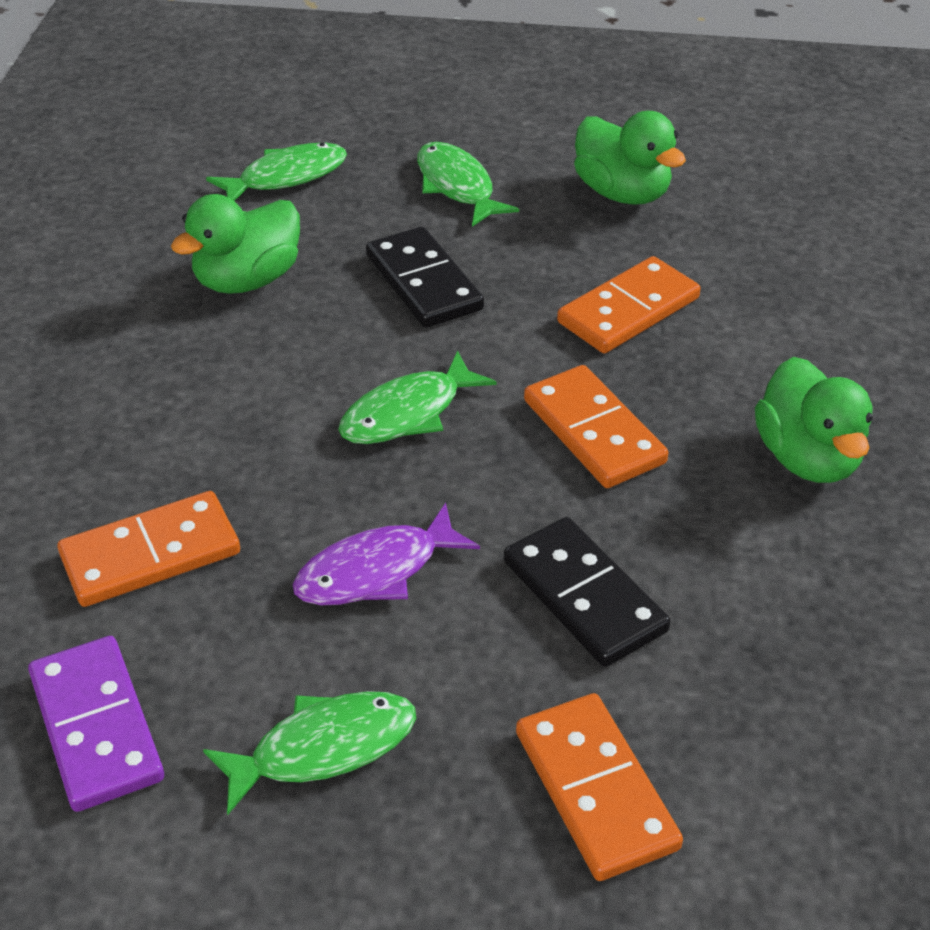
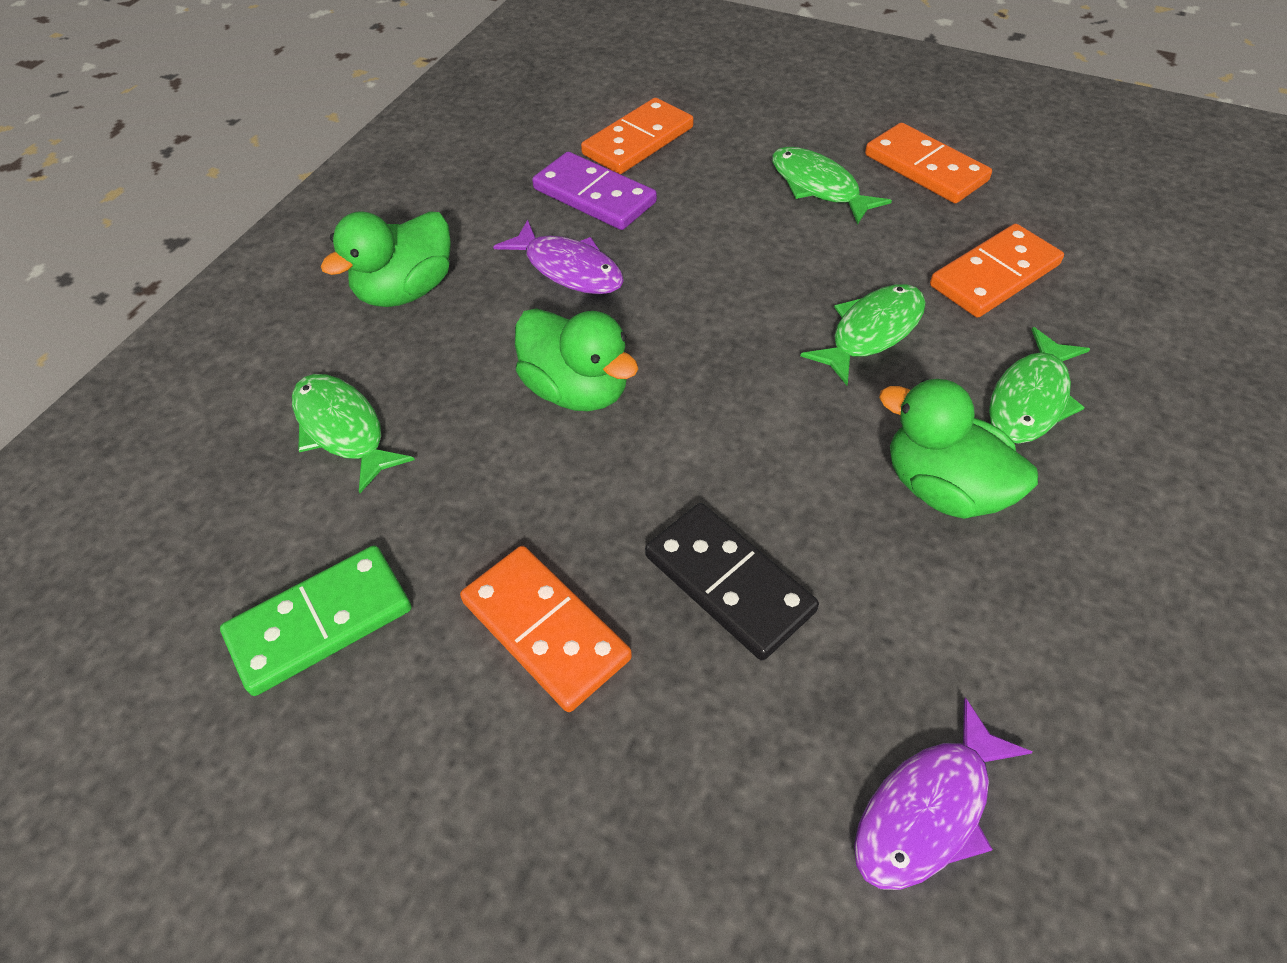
black domino: [366,226,484,328] [504,517,671,667] = 2 -> [645,503,819,661] = 1
green domino: none = 0 -> [220,545,411,696] = 1
purple fish: [292,503,480,605] = 1 -> [493,220,624,294] [854,698,1032,890] = 2

